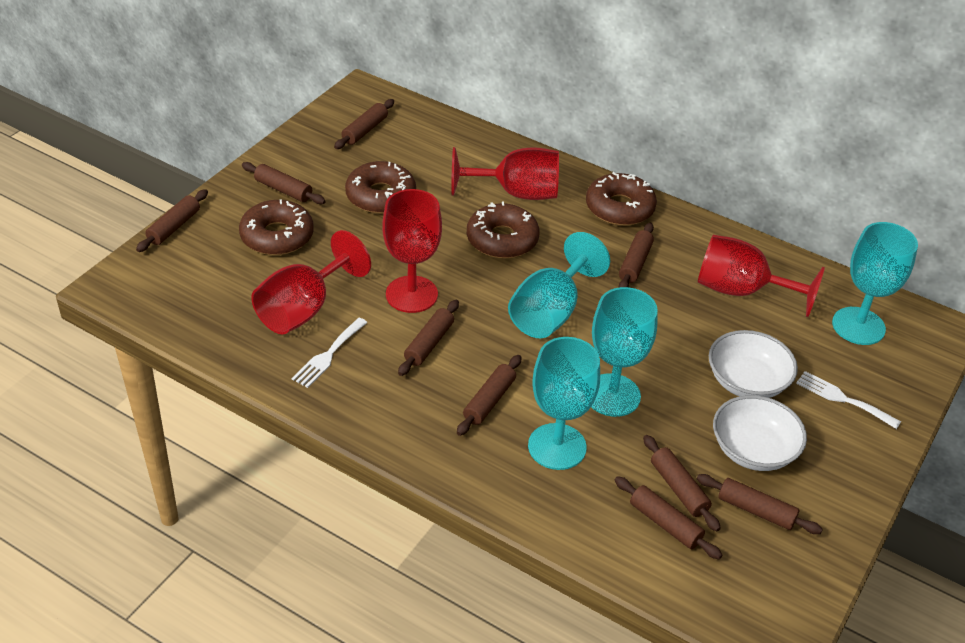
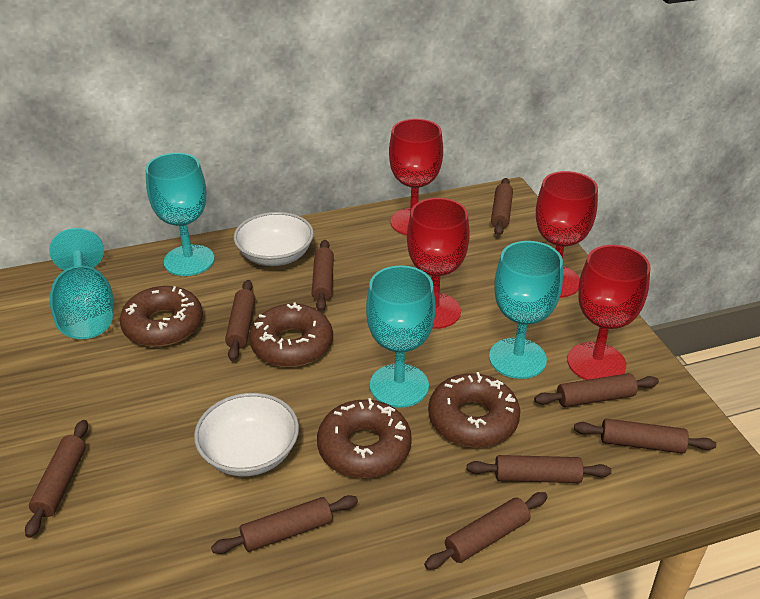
white fork: [292,318,367,388] [796,371,901,429] = 2 -> none = 0

